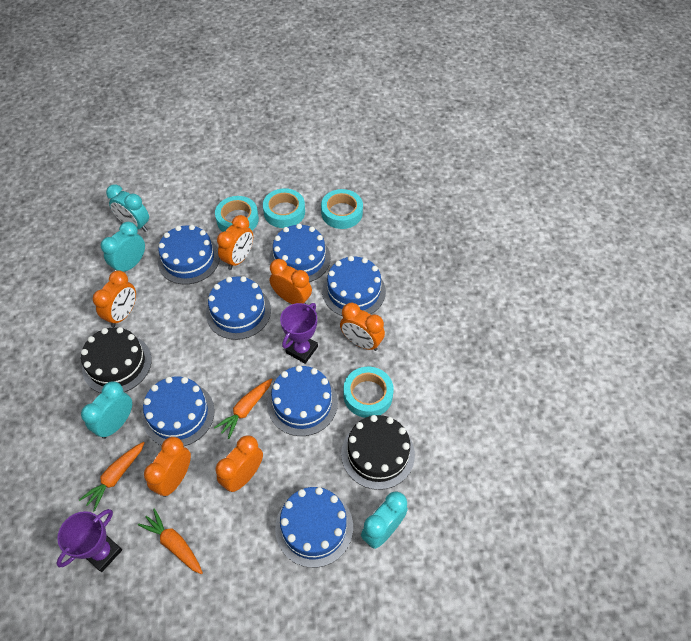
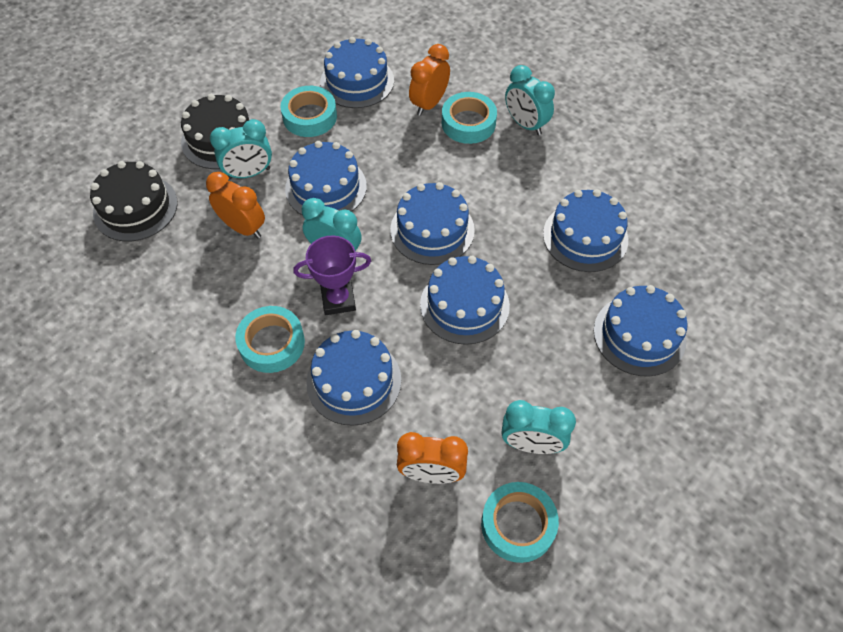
orange carrot: [79,442,144,512] [138,508,203,574] [214,378,272,439] = 3 -> none = 0
orange clock: [93,270,136,327] [144,437,191,497] [216,435,263,492] [217,215,253,270] [270,259,312,304] [340,303,385,351] = 6 -> [206,172,265,238] [397,432,468,484] [409,44,450,116] = 3
purple trophy: [56,509,122,572] [280,303,318,364] = 2 -> [293,235,371,315] = 1

